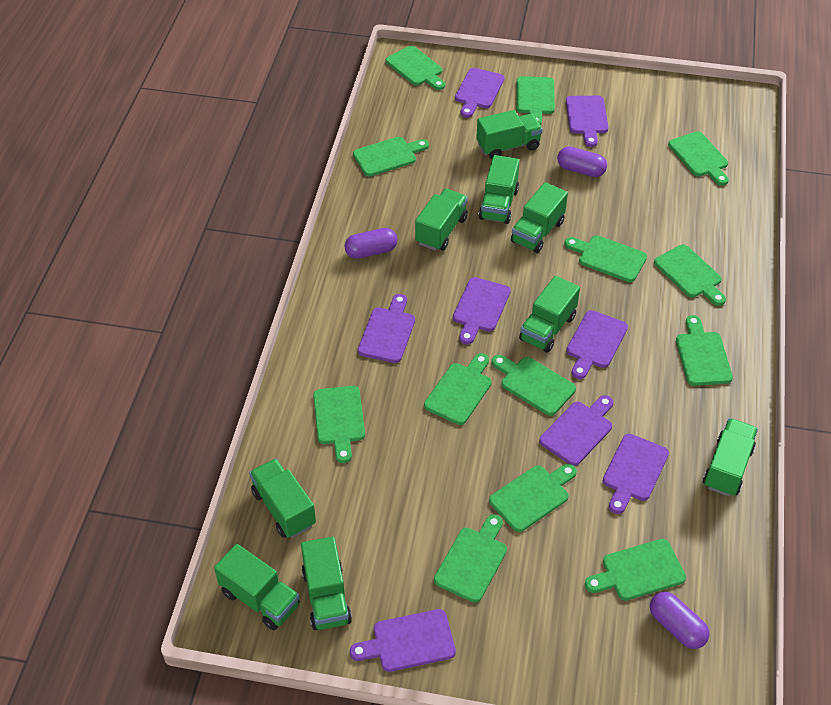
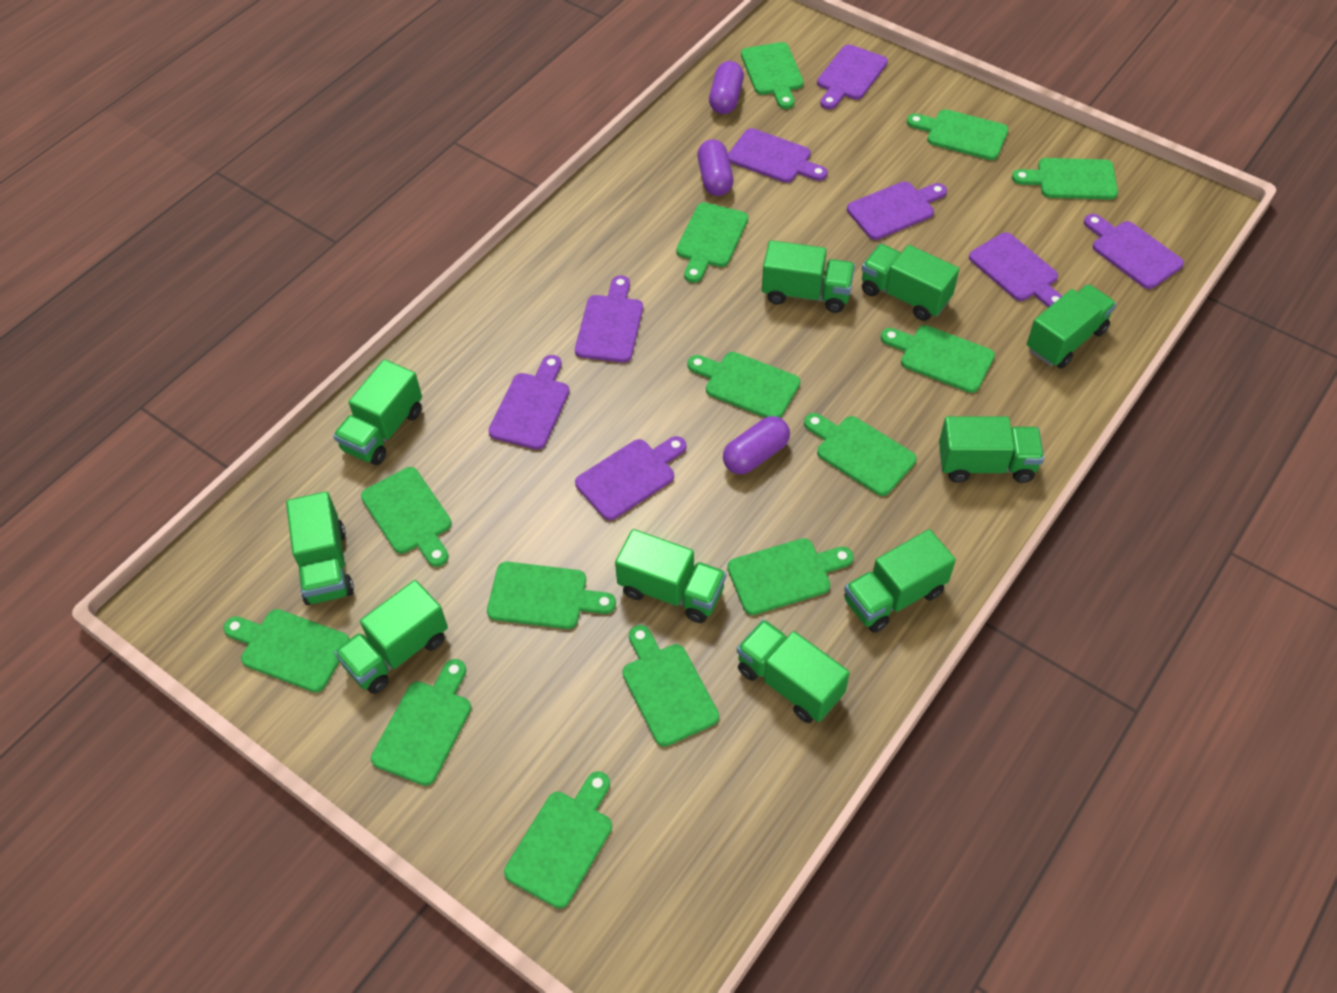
green cutting board: [313,386,365,463] [353,137,429,176] [386,46,445,90] [424,353,492,425] [434,514,507,603] [489,464,577,532] [492,355,576,416] [516,76,555,125] [564,235,647,282] [585,539,686,601] [654,245,726,306] [668,131,729,186] [676,315,733,386] = 13 -> [223,609,350,692] [361,467,452,567] [371,659,471,786] [487,562,616,629] [504,771,612,909] [622,625,719,747] [676,202,748,283] [687,352,800,418] [727,538,854,615] [741,42,804,109] [804,413,917,496] [881,325,995,393] [907,109,1009,160] [1012,158,1118,200] = 14
green truck: [214,544,300,630] [249,458,316,538] [301,537,352,630] [415,189,468,251] [476,110,543,159] [479,155,520,224] [511,182,568,253] [519,276,580,352] [703,418,758,497] = 9 -> [286,491,354,605] [333,359,422,465] [334,580,448,694] [615,529,726,623] [737,619,850,723] [762,240,855,313] [844,529,956,633] [862,244,959,321] [939,416,1044,483] [1027,284,1117,369] = 10

